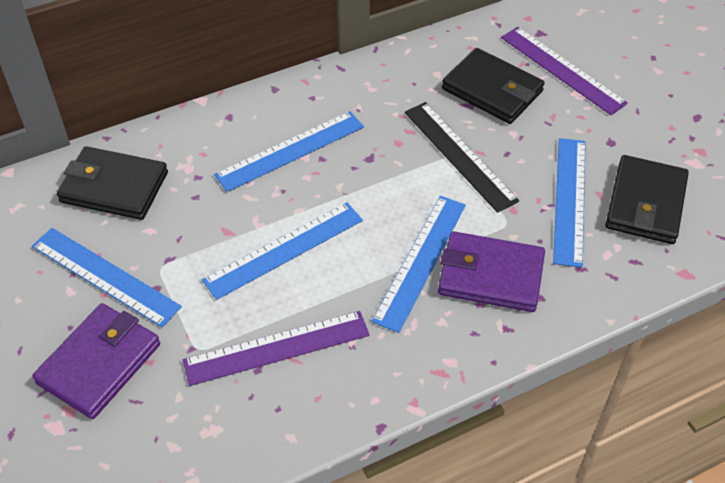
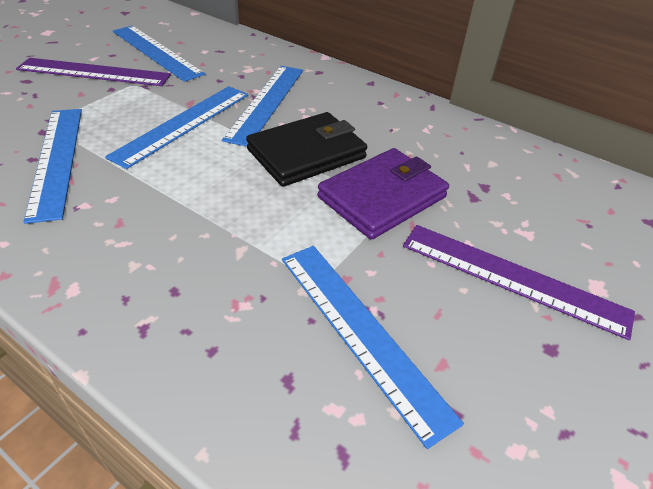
black ruler: [405,102,519,213] = 1 -> none = 0
black wallet: [57,146,168,220] [442,48,545,124] [605,155,689,244] = 3 -> [246,112,367,187] = 1
purple wallet: [32,303,160,419] [438,231,545,312] = 2 -> [318,148,449,240] = 1

